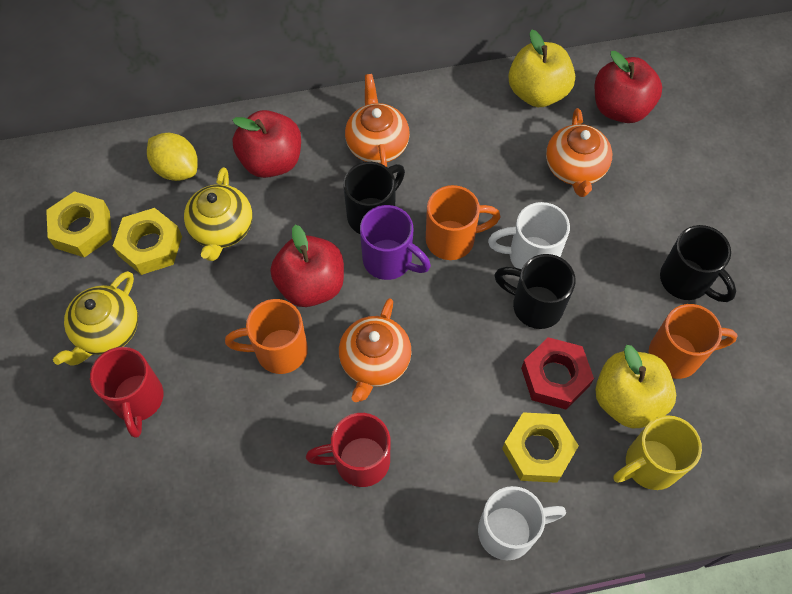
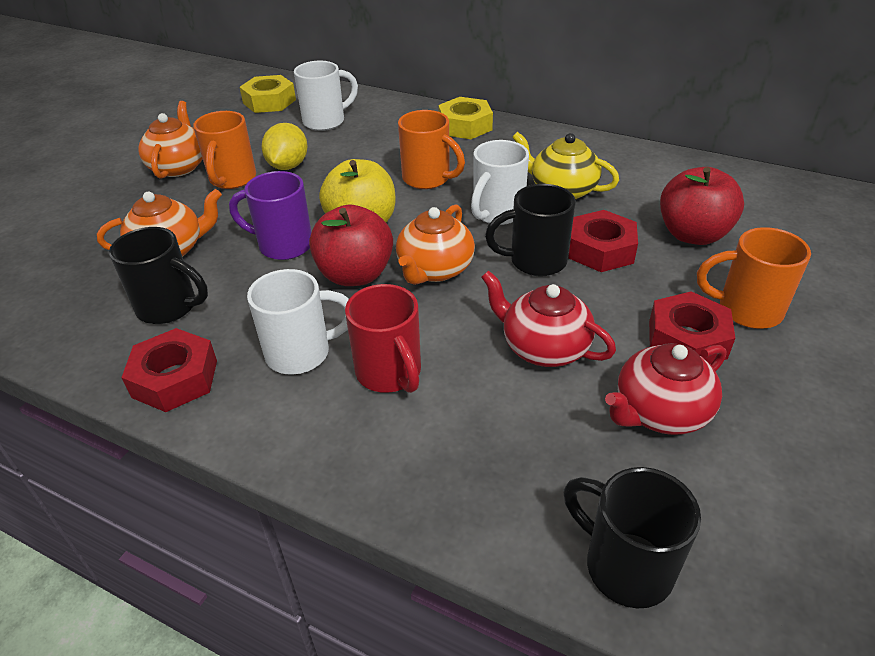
red apple: [233,110,301,178] [270,225,344,307] [594,51,662,123] = 3 -> [309,205,393,286] [660,167,744,245] = 2
red mug: [90,347,163,438] [306,413,390,487] = 2 -> [345,284,421,393] = 1
red nut: [521,337,594,409] = 1 -> [121,328,217,412] [568,210,638,272] [649,291,735,364] = 3
red teapot: none = 0 -> [481,270,616,367] [605,343,726,435] = 2
white mug: [478,486,566,560] [488,202,570,269] = 2 -> [247,269,349,375] [294,61,358,131] [471,140,529,225] = 3
yellow apple: [508,30,575,107] [595,345,676,429] = 2 -> [319,159,396,222] = 1
yellow mug: [613,415,702,490] = 1 -> none = 0
yellow nut: [46,191,112,257] [113,208,182,275] [502,412,579,483] = 3 -> [240,75,296,113] [438,97,493,139] = 2
yellow teapot: [53,271,138,365] [184,167,252,261] = 2 -> [512,132,619,200] = 1

